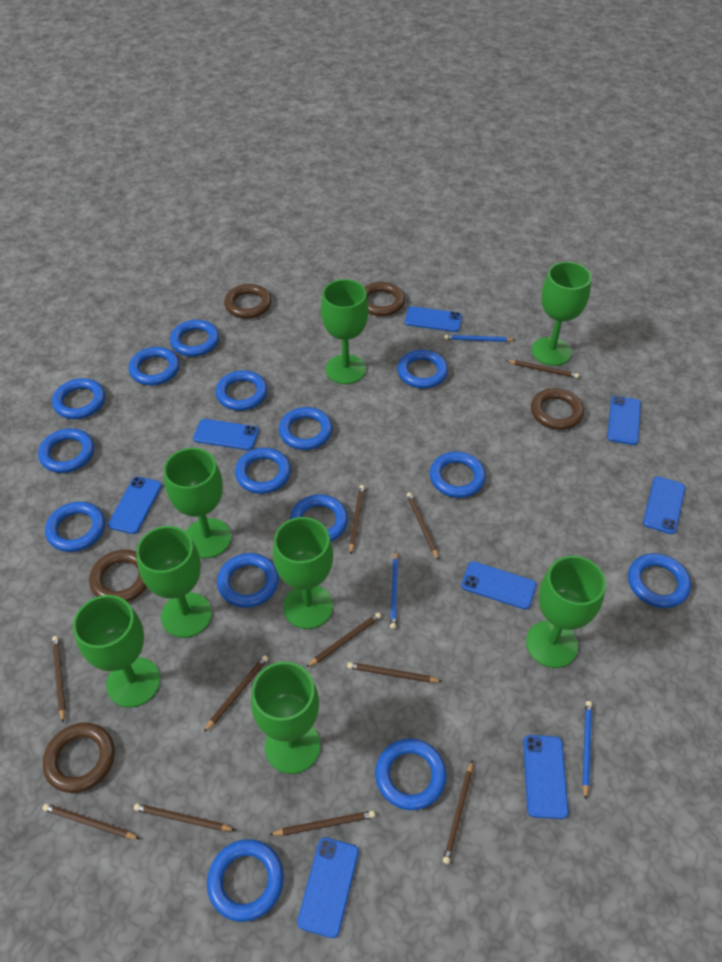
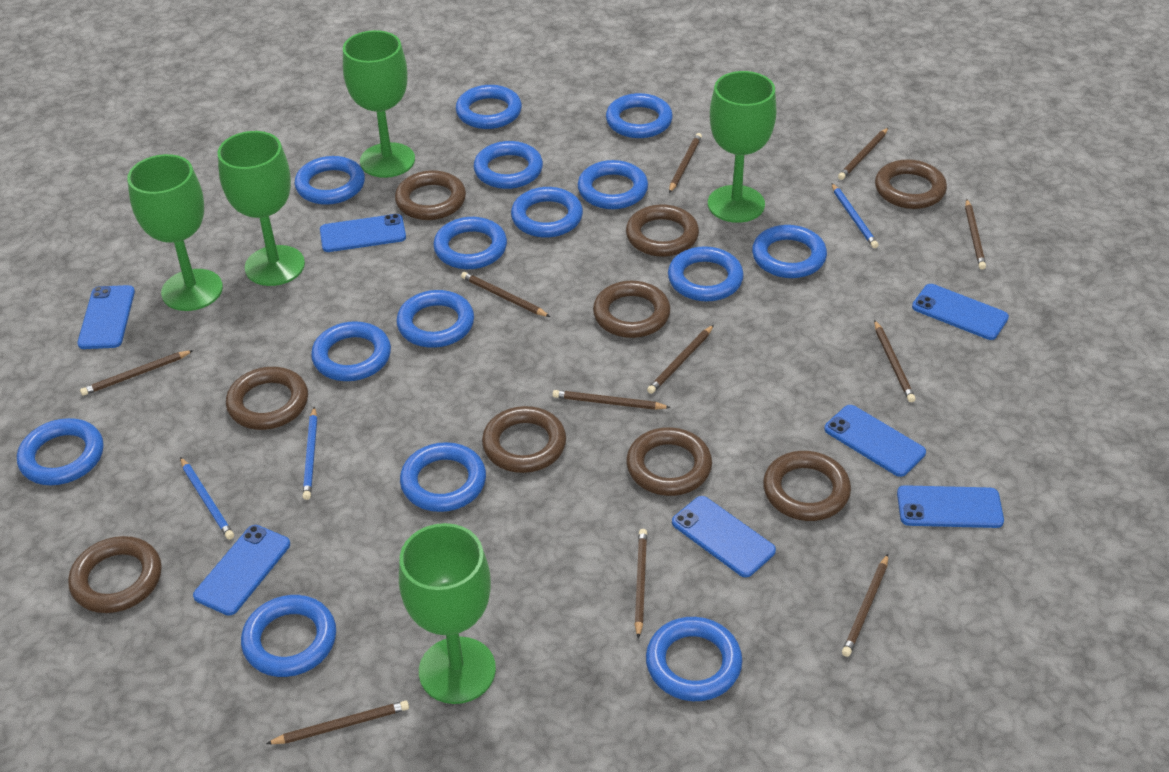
blue phone: [108,476,162,534] [193,419,259,450] [297,837,359,938] [405,306,462,332] [461,561,536,610] [523,735,569,819] [607,396,641,445] [643,476,686,534] = 8 -> [77,285,135,349] [193,525,290,616] [320,214,406,252] [672,496,776,577] [824,405,926,477] [897,485,1004,528] [912,284,1009,340] = 7
brown ring: [43,723,115,793] [89,550,147,602] [224,284,272,319] [364,282,405,316] [531,388,584,430] = 5 -> [68,536,162,613] [226,367,308,430] [395,170,466,220] [482,406,566,473] [593,281,670,338] [626,204,699,257] [626,427,712,496] [763,451,851,521] [875,159,947,209] = 9
green goblet: [73,595,160,708] [136,526,212,638] [163,448,231,558] [251,662,320,774] [273,517,333,629] [321,279,369,384] [526,556,606,668] [531,262,592,366] = 8 -> [127,154,223,311] [217,131,305,286] [343,30,415,178] [399,523,496,704] [708,71,777,223] = 5

